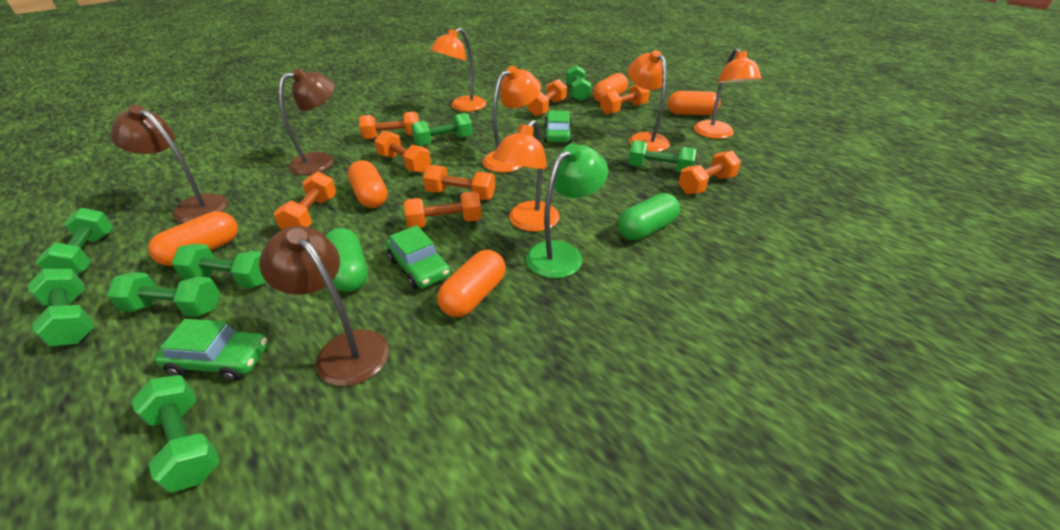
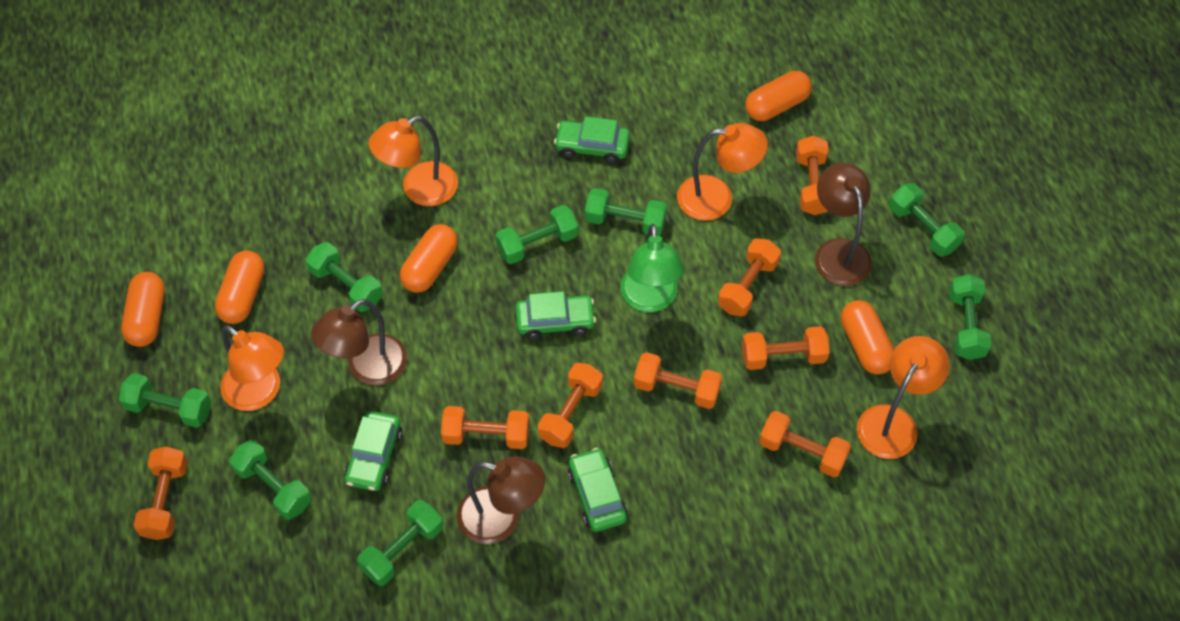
green capsule: [326,228,368,292] [618,193,680,240] = 2 -> none = 0
green car: [154,319,268,381] [386,225,450,289] [544,111,573,143] = 3 -> [344,411,402,491] [515,291,596,340] [554,116,630,164] [568,448,628,532] = 4
orange lamp: [430,28,486,112] [483,66,541,173] [493,120,560,232] [628,50,670,152] [694,48,762,139] = 5 -> [220,325,284,411] [369,116,458,206] [677,123,768,221] [857,336,950,459] = 4

